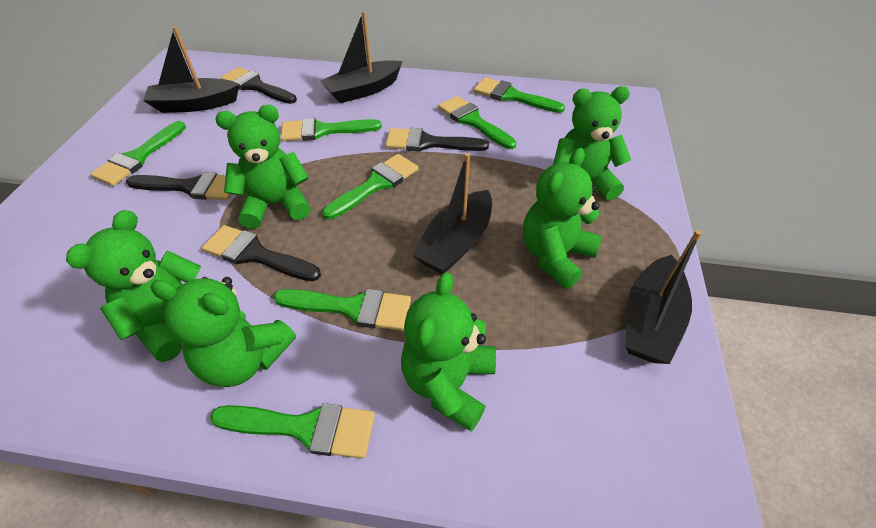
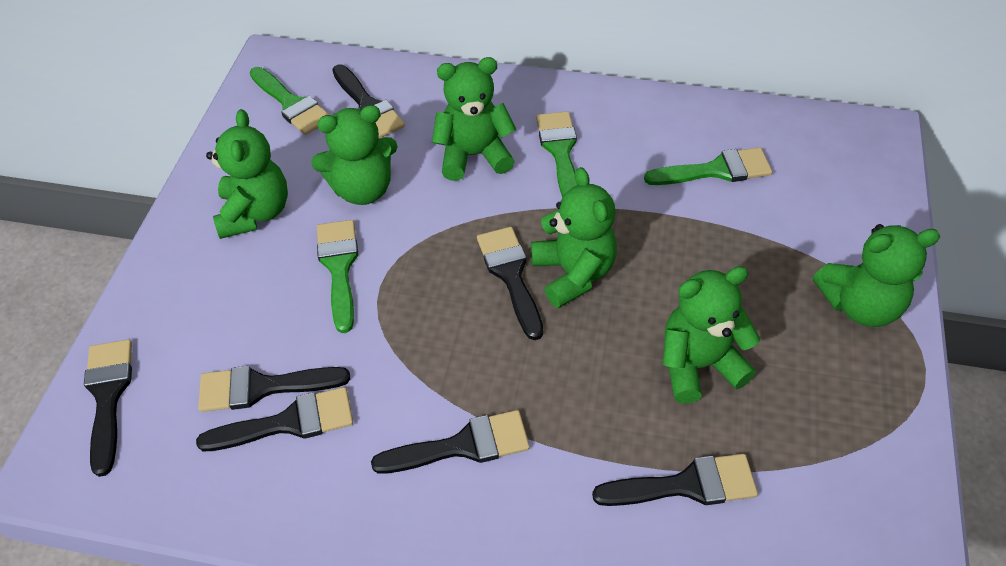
black boat: [143,26,239,113] [321,11,402,103] [412,153,492,274] [626,230,702,364] = 4 -> none = 0
black brush: [126,172,232,200] [202,225,321,281] [221,67,297,104] [385,128,489,151] = 4 -> [84,339,132,477] [196,387,353,451] [198,366,350,412] [332,64,405,139] [371,410,530,474] [477,227,543,340] [592,454,758,506] = 7
green brush: [90,121,186,186] [210,403,375,459] [274,289,411,331] [281,118,382,141] [322,154,419,220] [438,96,517,149] [474,77,565,113] = 7 -> [250,67,330,135] [317,220,358,333] [536,111,577,198] [644,147,772,185] = 4

